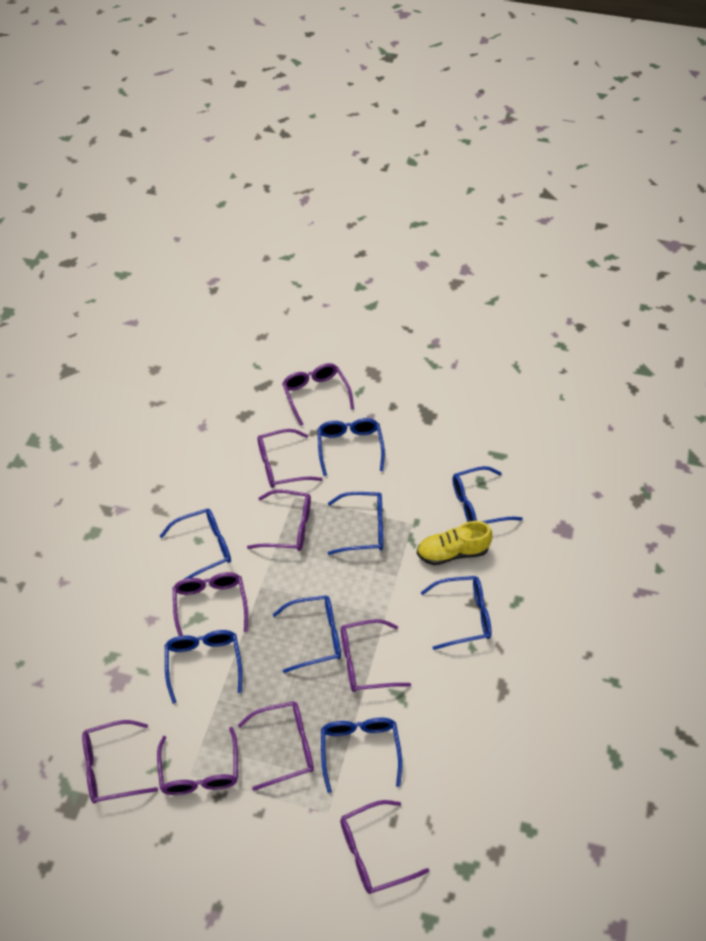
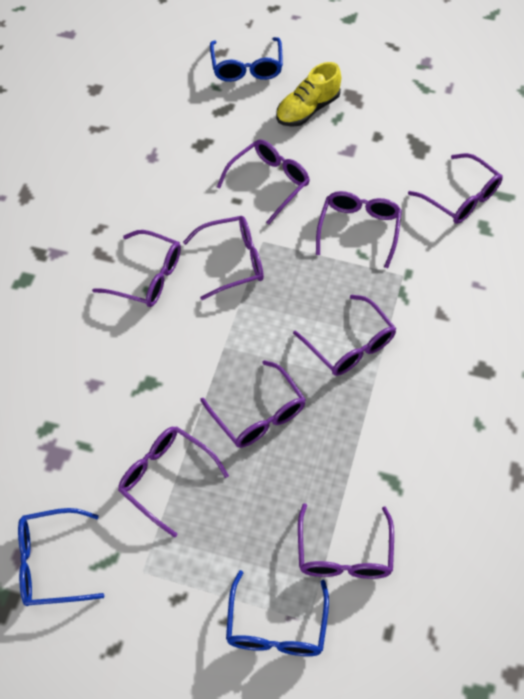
blue glasses: [160,509,231,579] [165,630,242,704] [273,595,341,673] [318,418,385,476] [321,718,402,793] [328,492,383,555] [421,576,492,650] [453,466,523,524] = 8 -> [18,508,104,606] [210,37,283,82] [226,570,329,656] = 3

